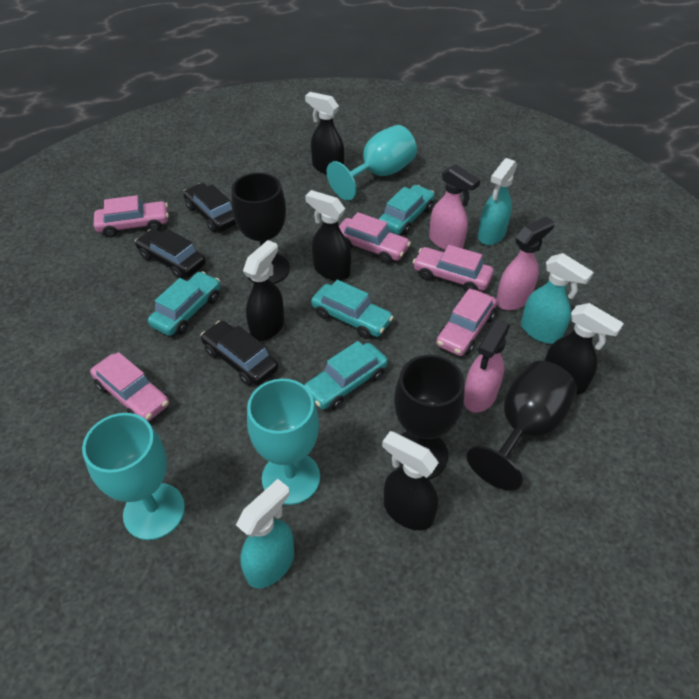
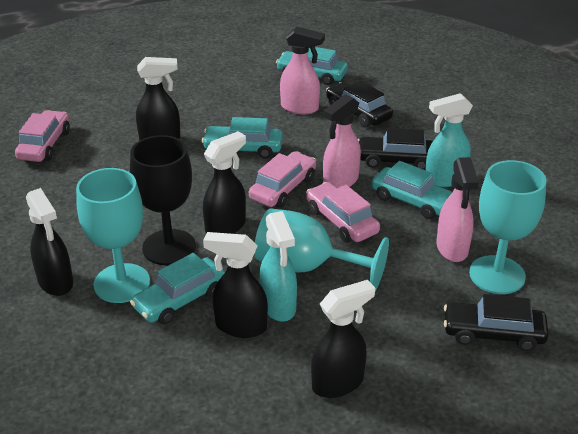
black goblet: [232,173,290,284] [394,355,464,479] [467,361,577,491] = 3 -> [130,135,196,265] = 1
pink car: [90,352,169,421] [94,195,169,237] [339,212,411,264] [413,245,494,292] [436,288,497,356] = 5 -> [15,110,70,162] [249,152,316,208] [306,182,380,243] = 3
turquoise spray bottle: [236,479,294,588] [478,158,517,245] [521,253,594,344] = 3 -> [259,211,297,322] [426,93,473,187] = 2

